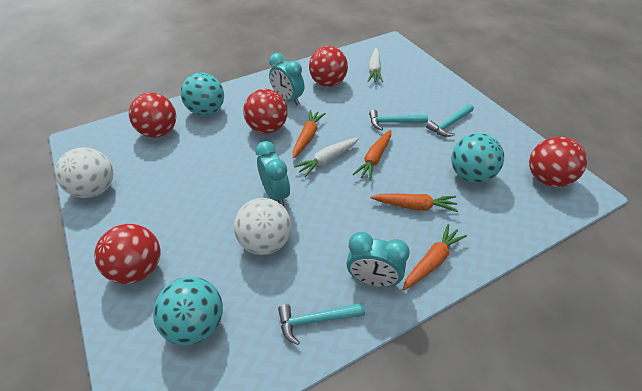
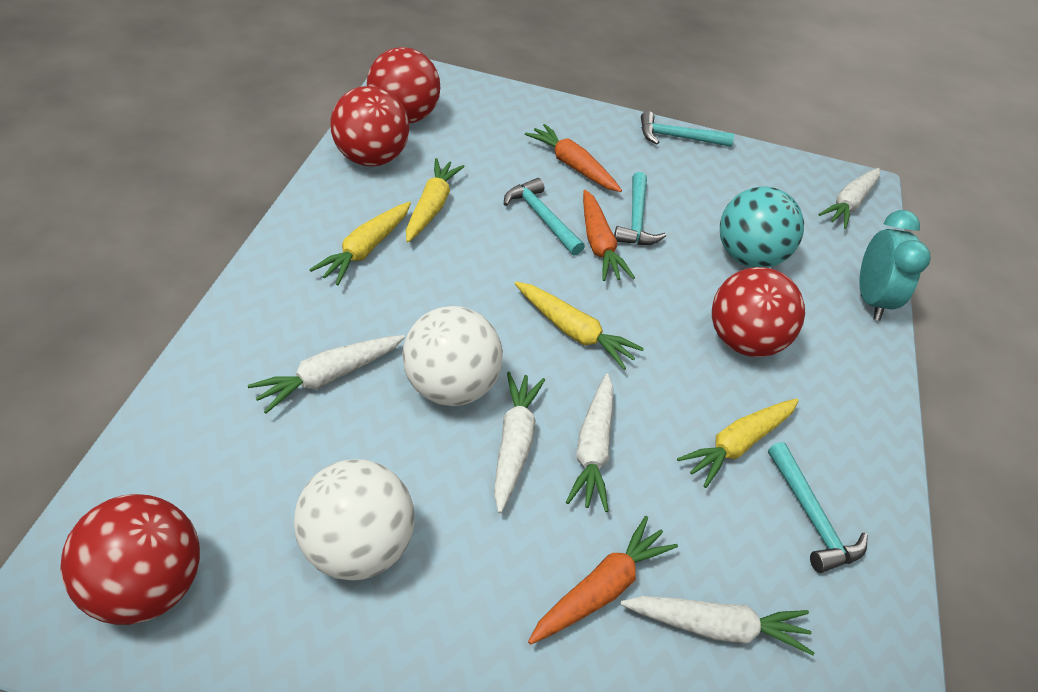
orange carrot: [293,110,326,158] [353,130,391,181] [371,193,458,212] [403,224,467,290] = 4 -> [525,124,622,192] [528,516,678,645] [583,190,635,281] = 3
red ball: [94,224,160,284] [129,93,176,138] [243,89,288,134] [309,46,348,87] [529,137,587,187] = 5 -> [60,494,200,625] [330,86,410,166] [367,47,440,124] [712,267,805,357] = 4
turquoise ball: [153,277,223,346] [181,73,224,116] [451,133,504,183] = 3 -> [720,186,804,268] = 1
turquoise clock: [255,141,290,206] [269,53,304,105] [346,232,410,287] = 3 -> [859,210,931,321] = 1
turquoise hammer: [278,303,365,345] [369,109,428,130] [426,104,474,137] = 3 -> [504,178,585,256] [614,172,666,245] [641,111,734,147] [768,442,868,573] = 4
white carrot: [294,138,359,177] [368,48,383,82] = 2 -> [248,335,405,414] [494,372,545,513] [566,374,613,512] [620,596,815,655] [819,168,880,229] = 5
yellow carrot: none = 0 -> [309,202,411,285] [406,158,465,242] [515,282,644,370] [677,398,799,488] = 4

